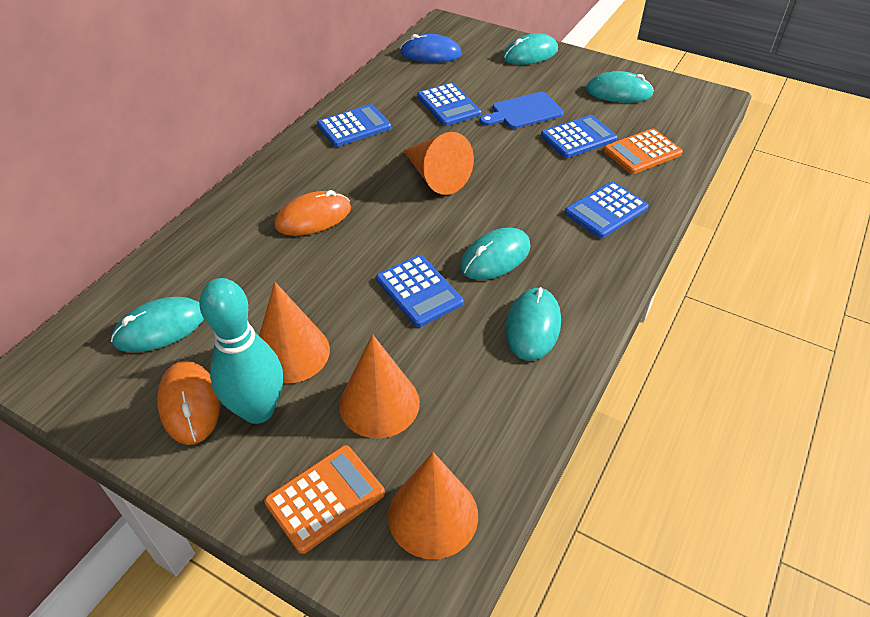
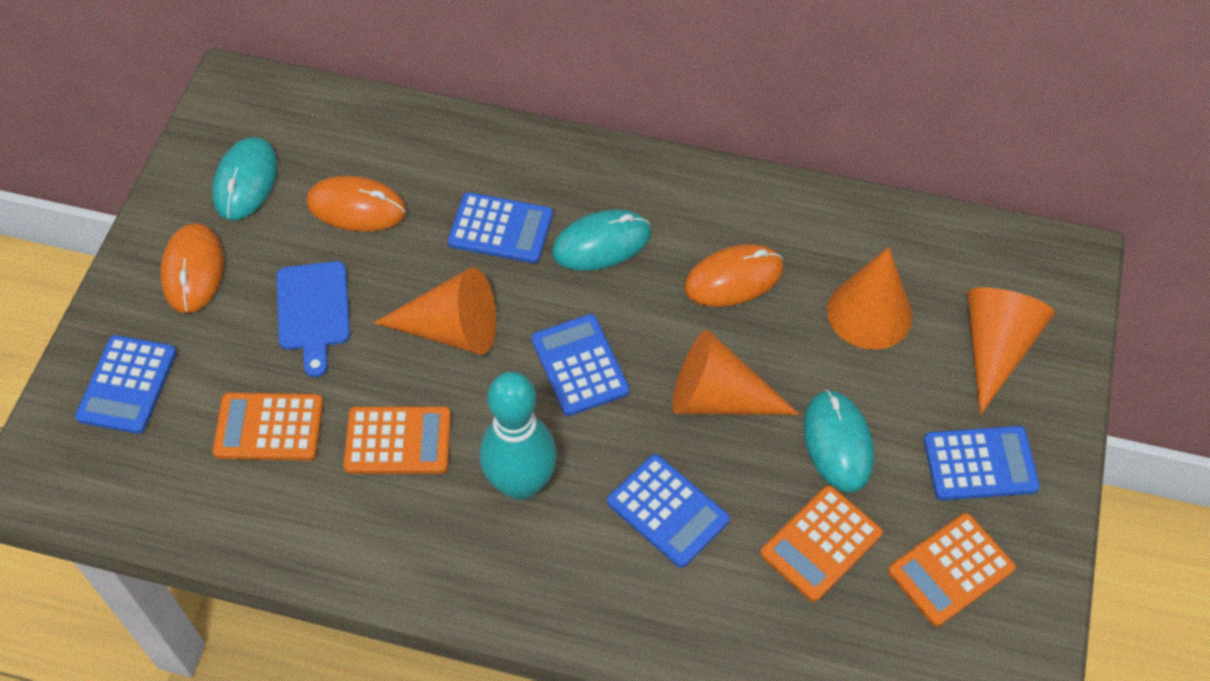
blue mouse: [400,34,462,63] = 1 -> none = 0
orange calculator: [264,445,385,554] [603,128,683,174] = 2 -> [213,392,324,461] [344,407,451,474] [760,485,883,602] [888,513,1016,627] = 4
orange mouse: [157,361,220,445] [274,190,351,236] = 2 -> [160,223,224,313] [306,176,406,232] [684,244,784,307] = 3
turquoise mouse: [111,297,204,352] [460,228,531,280] [503,33,558,65] [505,287,561,361] [586,71,654,103] = 5 -> [212,137,278,220] [552,210,651,271] [804,390,874,492] = 3

